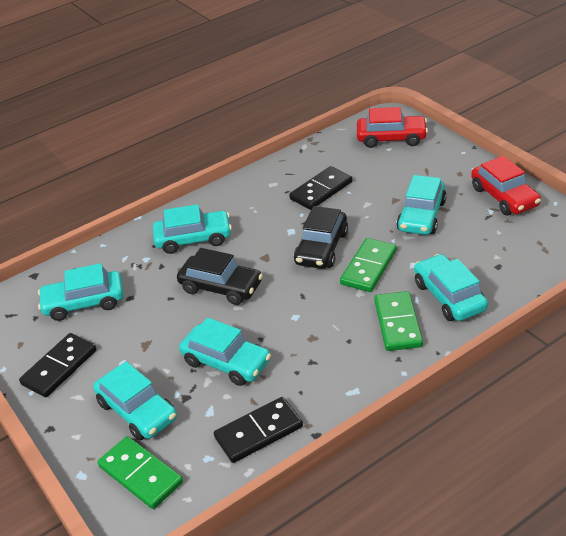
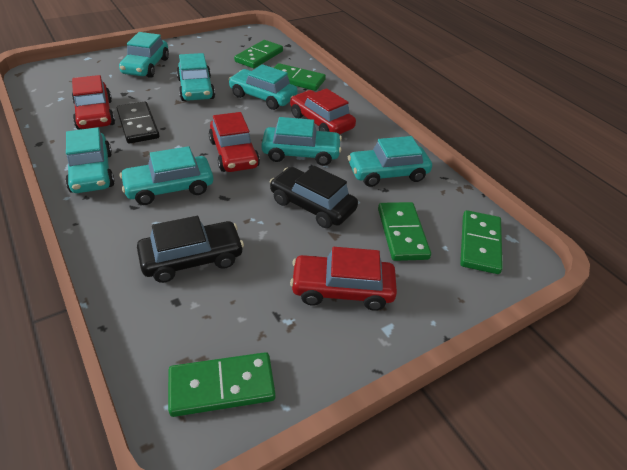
black domino: [19,333,97,397] [214,397,303,463] [289,166,352,210] = 3 -> [117,101,160,144] = 1
green domino: [97,436,183,509] [340,238,397,292] [374,291,423,351] = 3 -> [168,352,276,417] [234,40,283,68] [274,63,326,91] [378,202,431,261] [460,210,503,274] = 5
red car: [357,107,428,148] [471,156,541,215] = 2 -> [72,75,115,130] [209,112,260,172] [290,88,356,135] [290,247,397,311] = 4
turquoise car: [38,263,124,321] [93,361,177,440] [153,204,232,254] [179,318,271,386] [396,175,447,235] [414,254,488,321] = 6 -> [65,127,115,193] [119,32,169,78] [120,146,213,205] [177,53,215,101] [228,64,298,110] [261,117,342,166] [348,136,432,187] = 7

